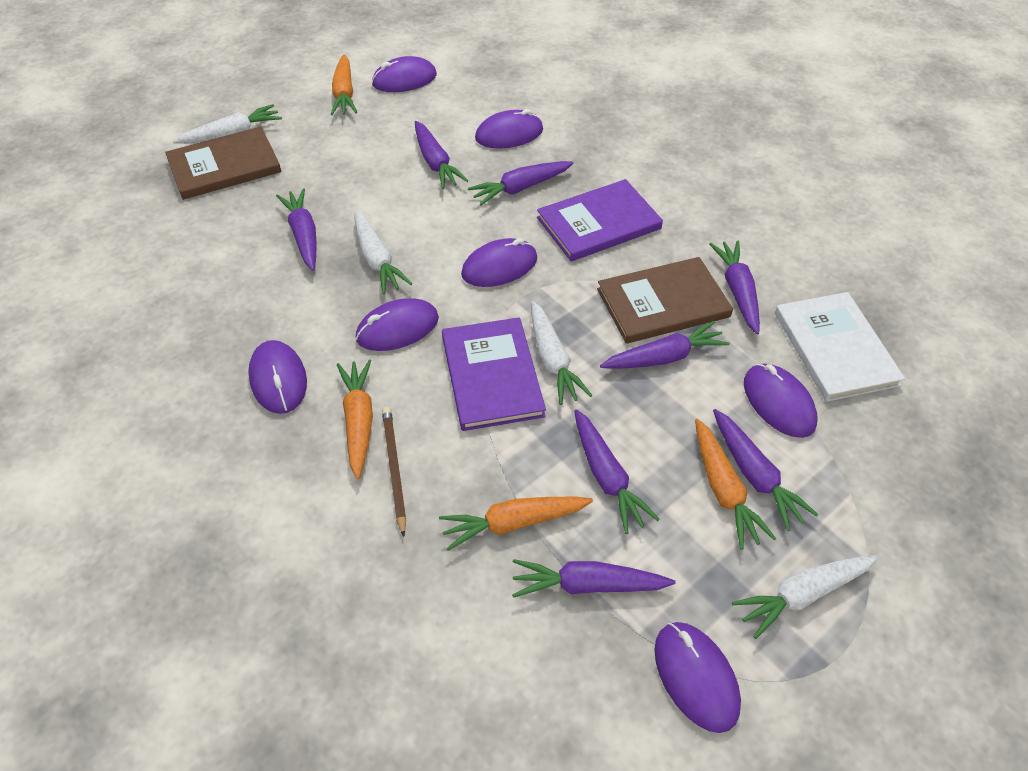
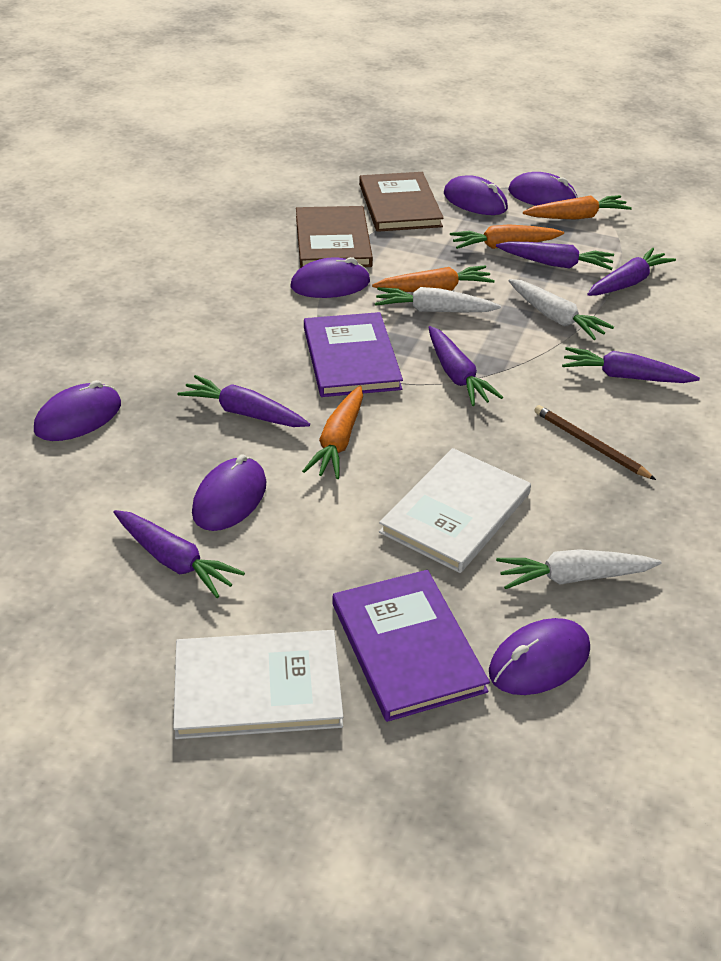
purple carrot: [276,188,317,271] [415,121,468,189] [468,161,573,206] [512,559,676,598] [574,409,660,534] [600,321,730,369] [709,240,760,334] [713,409,819,531] = 8 -> [113,510,245,598] [177,375,310,427] [428,326,503,406] [496,241,614,270] [562,347,700,383] [587,248,676,296] = 6
purple mouse: [248,340,307,414] [356,298,439,351] [372,56,437,92] [461,238,537,287] [475,109,543,149] [655,622,741,733] [744,364,817,438] = 7 -> [34,380,121,441] [192,454,266,531] [291,257,370,298] [444,175,508,215] [489,618,590,695] [508,172,577,206] = 6
white book: [775,292,905,402] = 1 -> [173,630,343,739] [379,448,531,573] = 2
white carrot: [173,104,282,144] [354,211,413,295] [531,301,593,405] [732,555,878,639] = 4 -> [375,287,501,312] [496,549,662,589] [509,279,614,340] = 3

